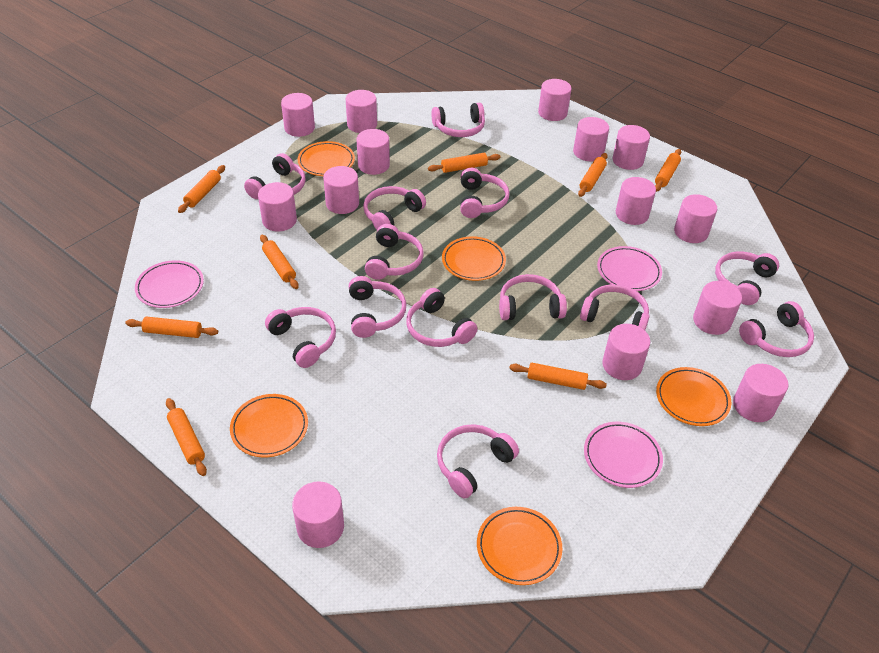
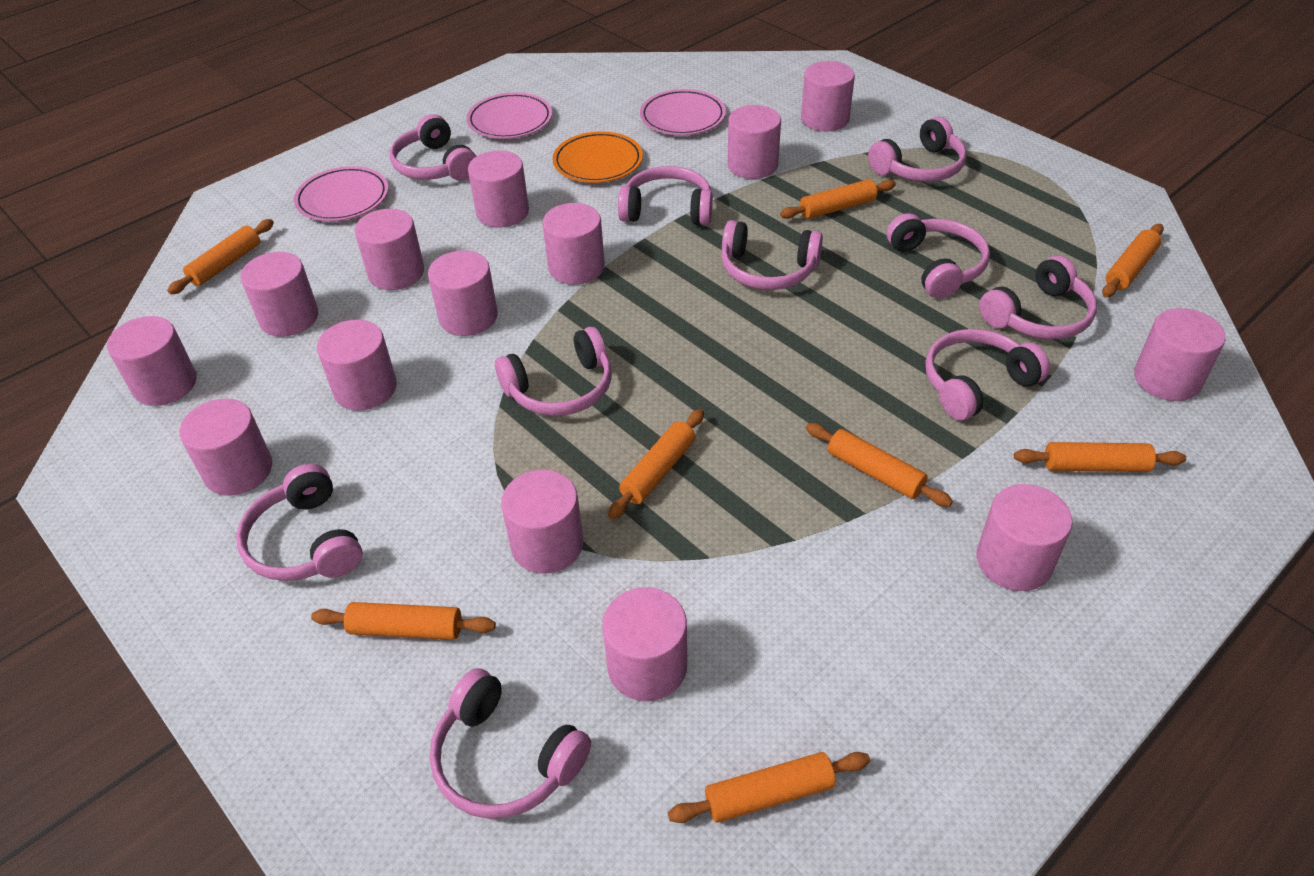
orange plate: [230,394,308,457] [298,141,355,176] [442,236,506,281] [477,507,562,585] [656,367,731,426] = 5 -> [553,131,643,183] = 1
pink headphones: [244,153,305,199] [265,307,336,368] [349,276,406,338] [363,186,426,230] [365,224,424,280] [406,288,477,347] [431,103,485,137] [437,424,519,498] [460,168,510,218] [499,274,567,320] [580,284,650,330] [715,251,779,305] [739,301,814,357] = 13 -> [236,464,363,581] [390,114,476,181] [430,668,591,819] [495,327,612,416] [618,166,713,225] [722,220,823,290] [868,117,967,182] [887,213,990,299] [926,329,1050,421] [979,256,1097,339] = 10

